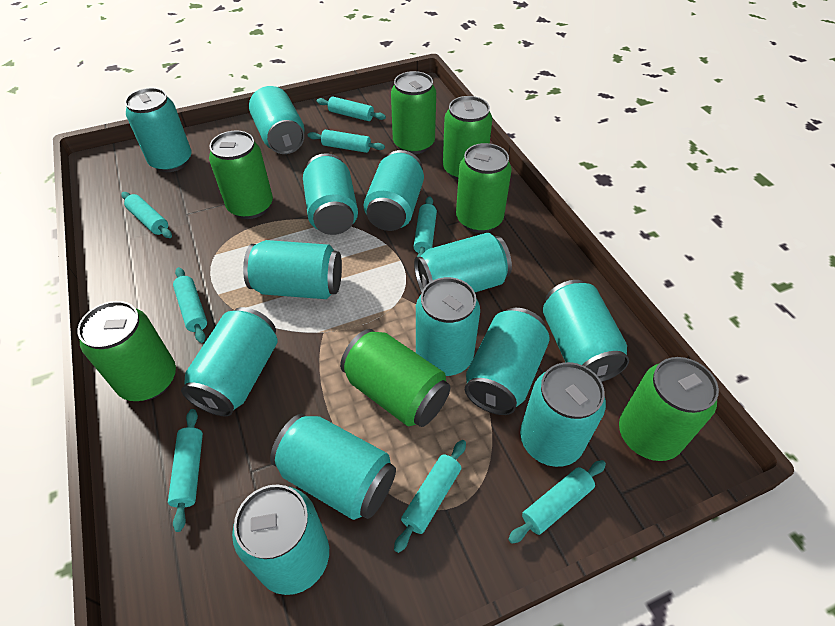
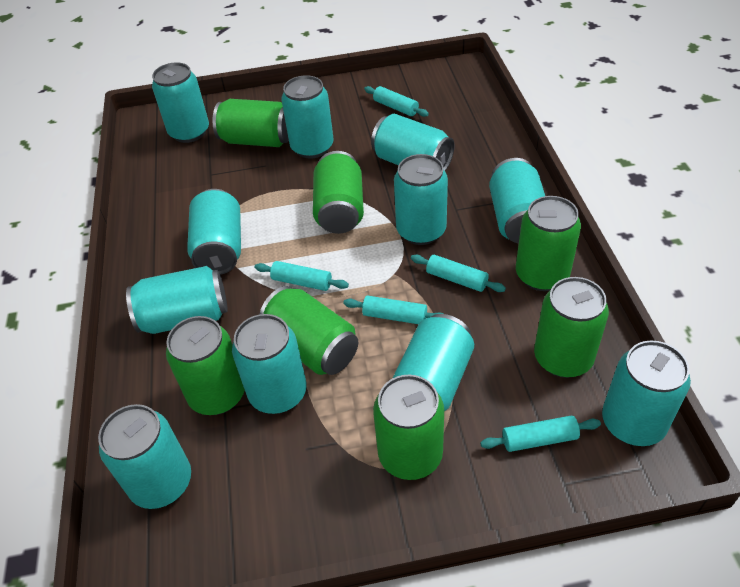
turquoise can: [125,88,192,172] [181,307,277,416] [232,485,329,595] [243,240,342,299] [249,86,305,154] [270,414,396,520] [303,153,358,235] [364,150,424,231] [414,233,512,293] [416,277,480,376] [465,308,550,415] [520,362,606,467] [543,280,629,382] = 13 -> [98,404,191,509] [126,266,228,334] [152,62,209,143] [187,189,241,275] [232,314,306,414] [281,75,333,159] [371,114,454,171] [392,314,474,412] [394,154,448,245] [489,158,545,243] [602,341,691,446] = 11
turquoise rolling pin: [122,192,172,238] [168,409,203,532] [173,267,207,343] [308,130,385,153] [317,97,386,121] [394,440,466,553] [413,196,437,257] [508,460,606,544] = 8 -> [255,261,349,291] [343,296,443,324] [364,86,429,117] [411,255,506,292] [480,415,601,452] = 5

